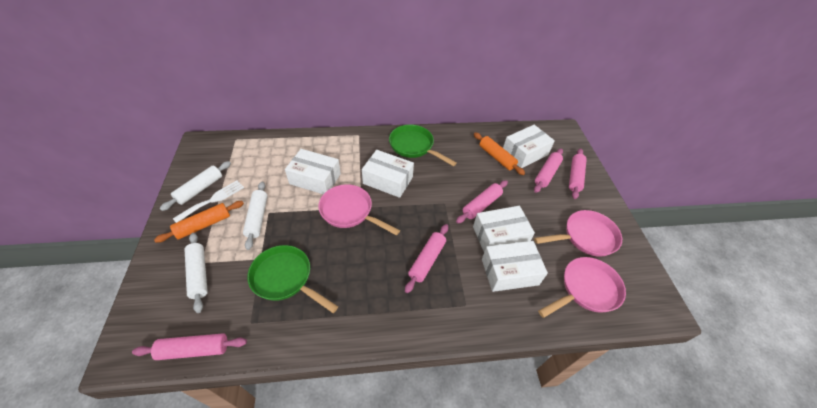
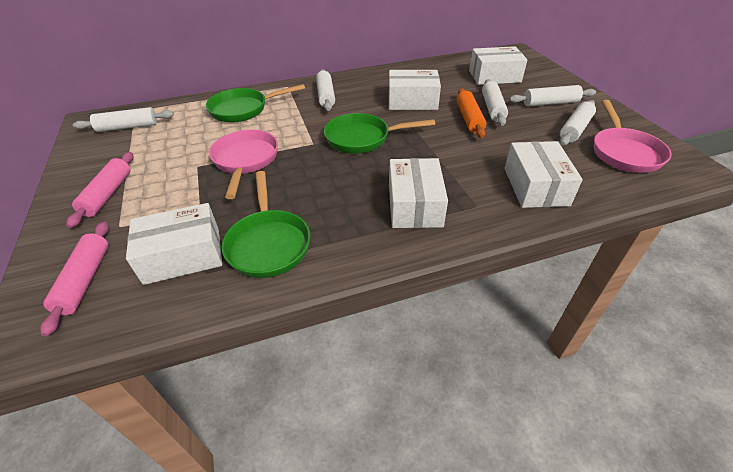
green pan: [247,245,338,313] [389,125,457,166] = 2 -> [206,84,305,122] [222,171,310,278] [324,113,435,154] = 3
orange rolling pin: [154,201,244,243] [474,132,525,175] = 2 -> [457,88,486,138] = 1
pink pan: [318,184,400,236] [534,210,622,257] [538,257,626,318] = 3 -> [209,130,278,199] [594,100,672,173] = 2
pink rolling pin: [132,333,247,360] [405,224,448,293] [456,180,508,223] [534,148,563,193] [569,148,587,199] = 5 -> [40,222,109,336] [66,152,133,228] = 2
white fork: [173,180,244,223] = 1 -> none = 0
white rolling pin: [160,161,231,211] [185,233,208,313] [243,182,268,250] = 3 -> [73,107,174,132] [316,69,335,111] [482,79,508,126] [509,85,596,106] [560,100,596,145] = 5

